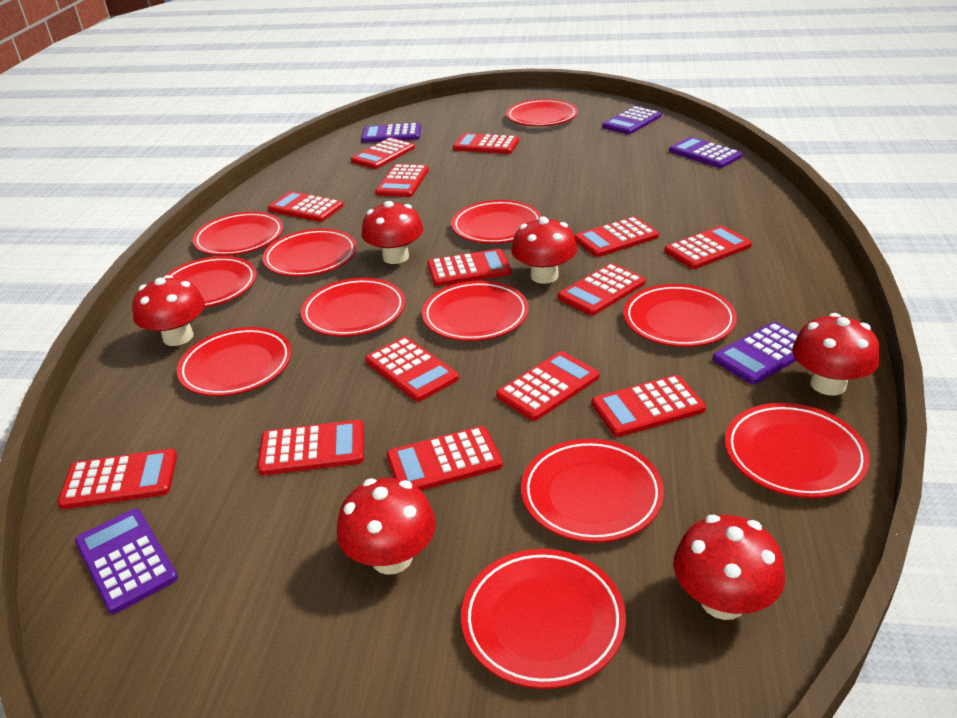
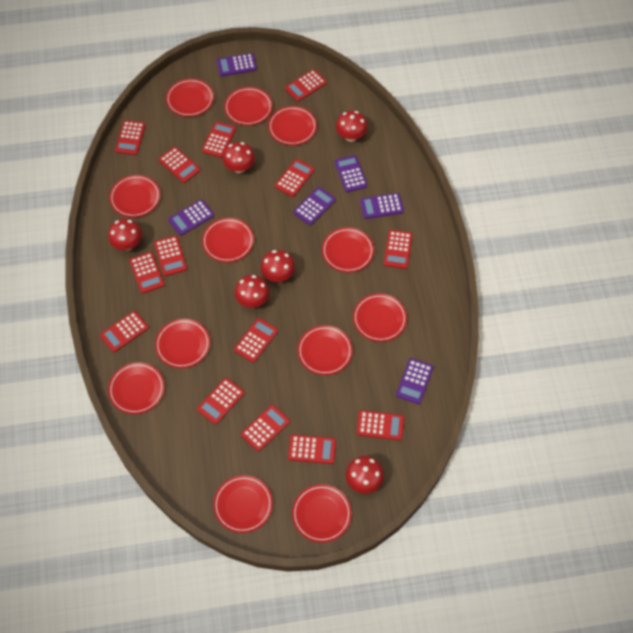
purple calculator: [75,509,178,614] [361,123,421,143] [602,106,661,134] [669,137,742,168] [712,322,798,385] = 5 -> [168,200,214,236] [217,53,257,76] [293,187,336,225] [335,155,368,192] [360,193,404,219] [396,358,433,404] = 6

